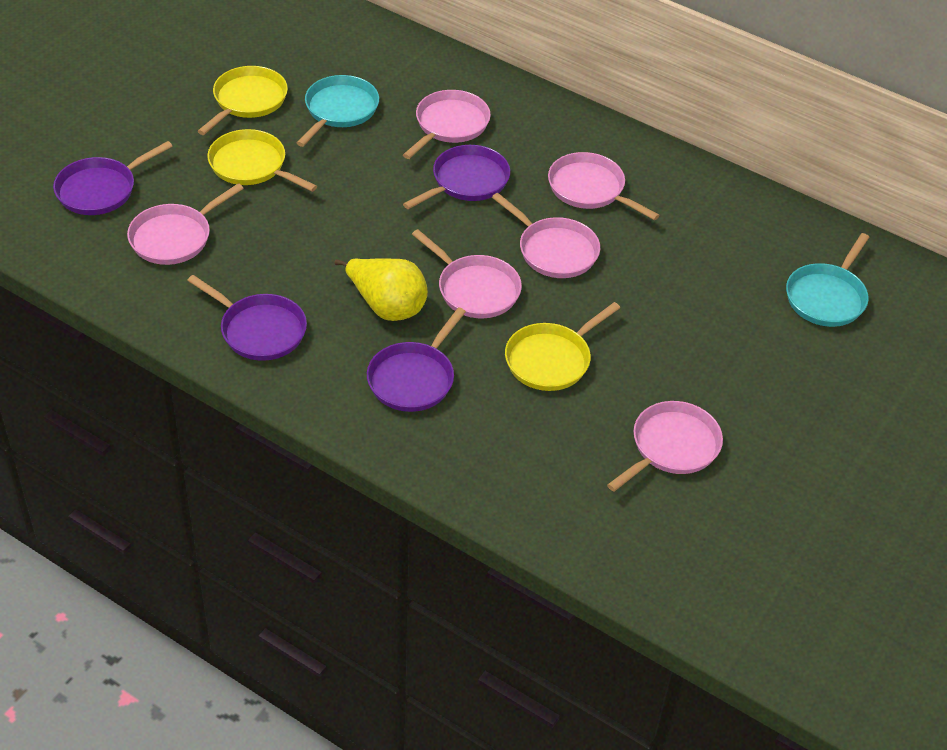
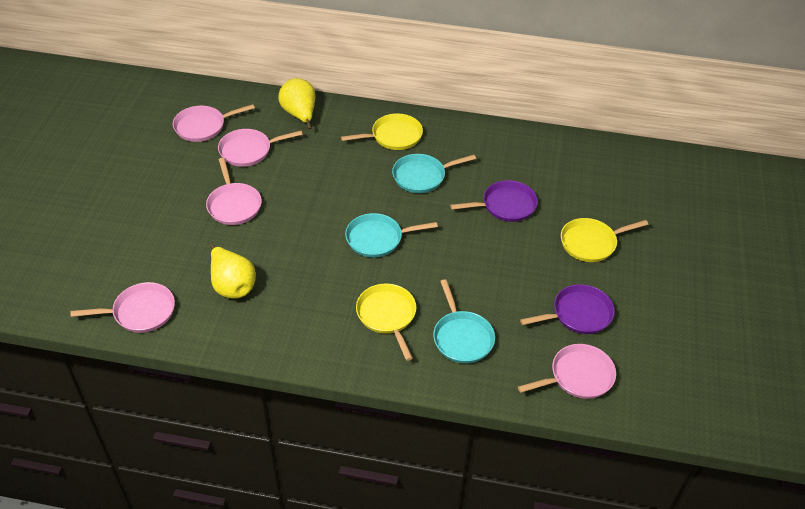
pink pan: [127,183,244,265] [403,90,491,159] [412,229,522,318] [492,193,600,278] [548,152,660,220] [607,401,723,491] = 6 -> [70,282,175,333] [173,104,255,142] [206,158,262,225] [218,129,303,167] [518,344,616,399] = 5
purple pan: [53,141,173,215] [187,275,307,361] [367,307,466,412] [403,145,510,209] = 4 -> [450,180,538,222] [520,284,615,334] = 2
turquoise pan: [297,75,379,147] [786,233,869,327] = 2 -> [345,213,438,258] [392,154,476,193] [433,279,495,364] = 3
yellow pear: [335,258,428,321] = 1 -> [210,244,256,299] [278,78,316,129] = 2

